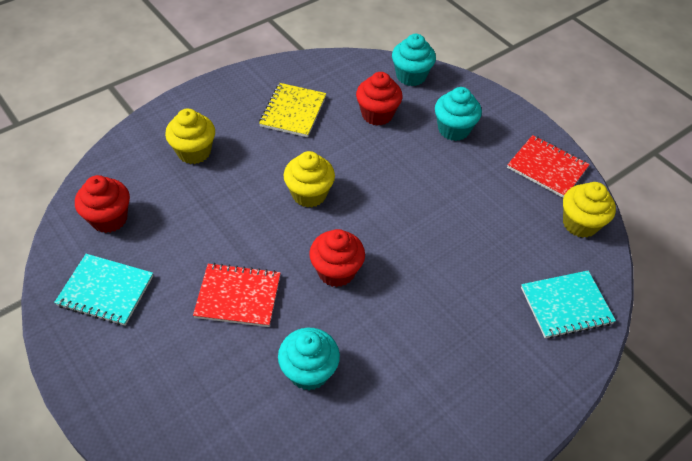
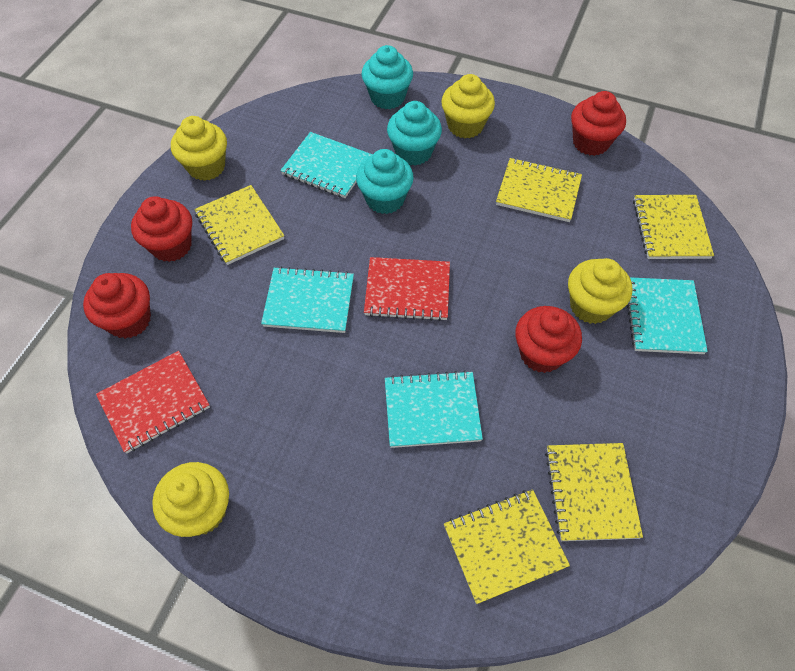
red cupcake: [75,175,130,233] [309,229,365,287] [356,72,403,126] = 3 -> [83,273,151,339] [131,196,192,262] [515,306,582,373] [571,91,626,156] = 4
turquoise notebook: [54,254,153,326] [521,271,616,339] = 2 -> [261,266,354,333] [280,132,373,198] [385,370,483,448] [627,277,708,354] = 4
yellow cupcake: [165,109,215,164] [284,151,335,208] [563,182,616,238] = 3 -> [152,462,229,537] [171,116,227,181] [441,74,495,138] [568,258,632,324] = 4
yellow notebook: [259,83,326,137] = 1 -> [194,185,284,265] [444,490,570,604] [496,158,582,222] [545,443,643,541] [633,195,714,259] = 5

